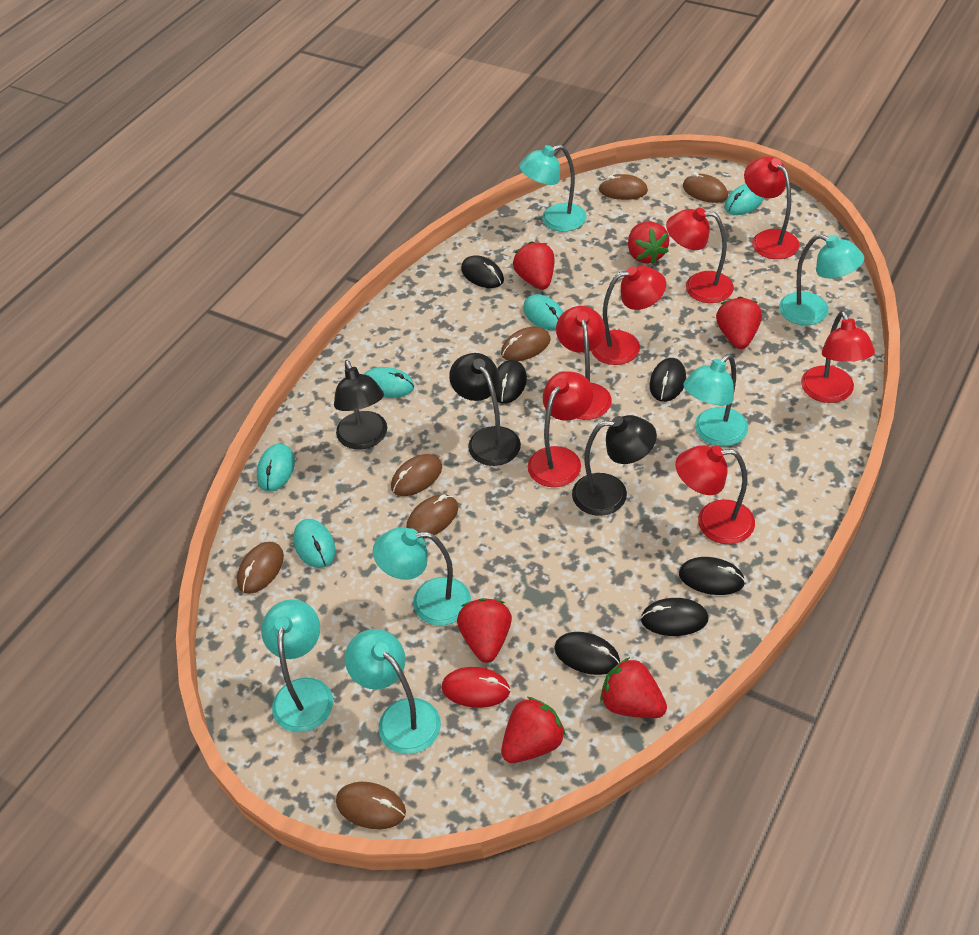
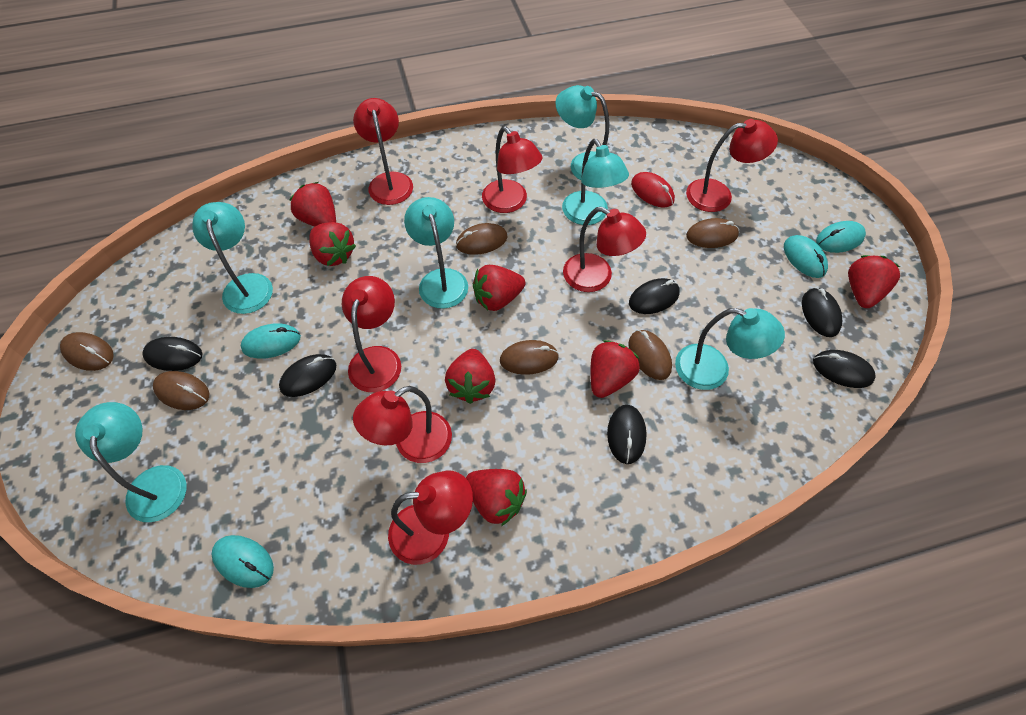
black lamp: [334,360,387,449] [449,353,521,466] [572,415,657,516] = 3 -> none = 0
brown mouse: [237,542,284,594] [336,782,406,829] [391,454,442,496] [406,494,458,539] [501,327,550,361] [599,174,648,200] [683,172,728,203] = 7 -> [60,332,114,371] [153,371,209,410] [456,223,508,255] [500,340,559,375] [628,330,672,380] [686,218,739,248] = 6
red strawberry: [457,598,512,663] [501,697,566,763] [513,242,555,290] [600,657,667,718] [628,222,669,264] [716,296,762,349] = 6 -> [289,182,336,227] [310,222,356,266] [445,349,496,404] [466,469,527,526] [473,265,525,311] [590,340,640,398] [848,255,900,308] = 7
turquoise mouse: [257,443,295,492] [293,519,336,568] [364,367,414,398] [523,294,564,330] [725,184,764,215] = 5 -> [212,535,274,588] [241,323,301,359] [784,235,828,278] [816,221,866,253] = 4

